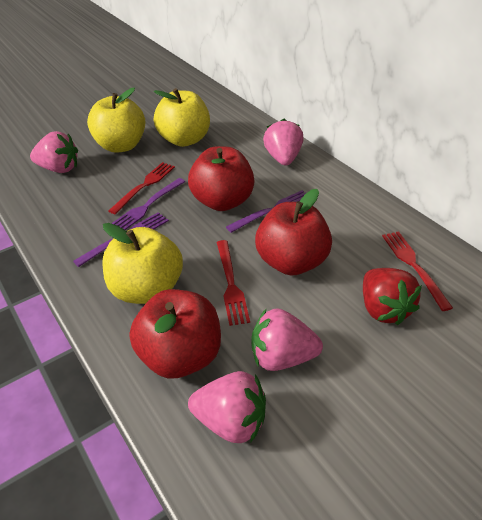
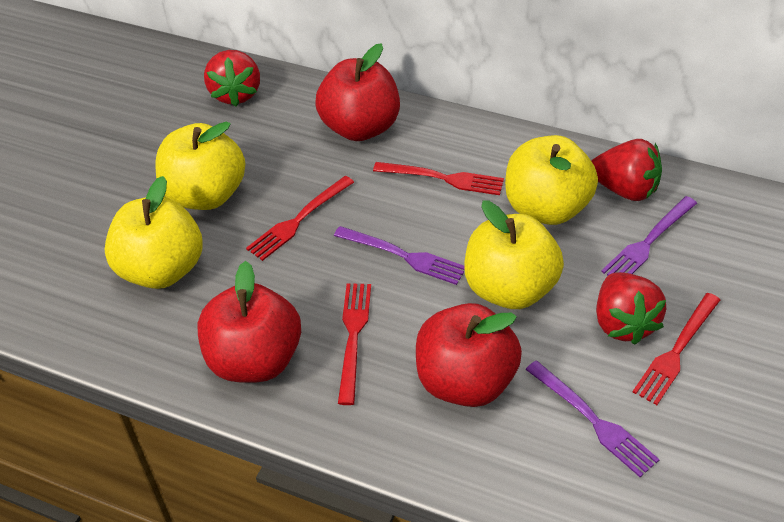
pink strawberry: [30,131,78,173] [188,371,266,443] [251,308,323,371] [263,119,304,165] = 4 -> none = 0
red fork: [108,162,175,214] [217,240,250,326] [382,231,453,311] = 3 -> [246,176,354,261] [338,283,371,405] [373,162,504,195] [633,293,720,405] = 4
red strawberry: [363,268,422,325] = 1 -> [204,50,260,106] [592,139,662,201] [596,272,666,345] = 3
yellow apple: [87,88,145,152] [102,223,183,304] [154,88,210,147] = 3 -> [105,176,203,289] [155,121,245,210] [464,200,564,309] [505,135,598,225] = 4

